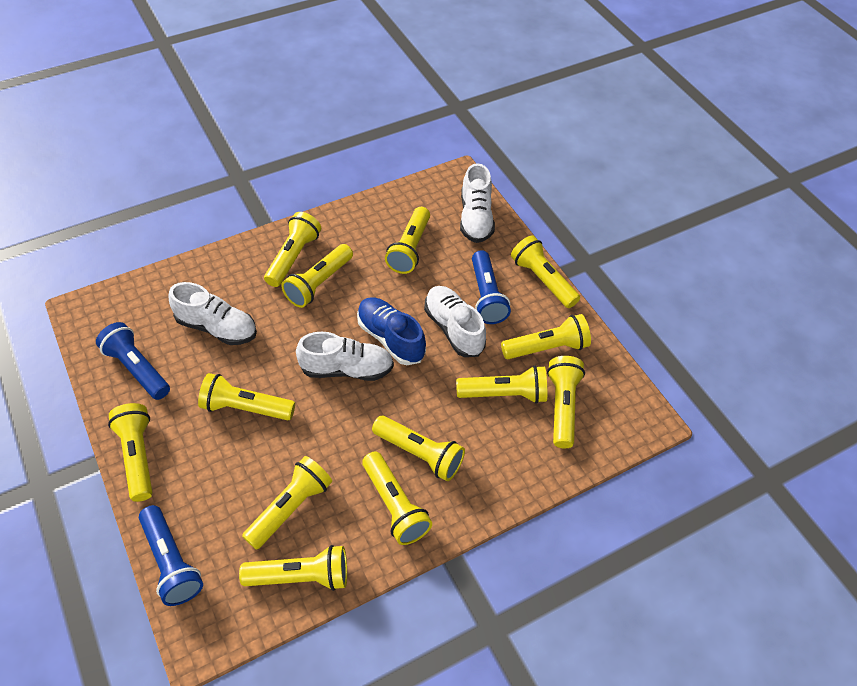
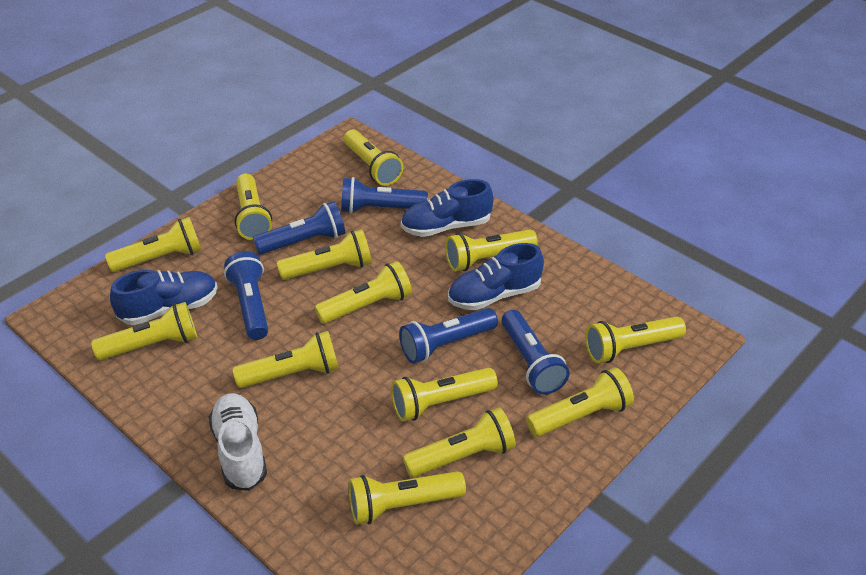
blue flashlight: [96,322,170,400] [139,505,203,606] [472,250,511,324] = 3 -> [224,251,268,340] [253,201,345,255] [341,177,428,214] [399,308,498,364] [501,310,570,394] = 5
blue shoe: [357,298,426,365] = 1 -> [110,270,218,325] [401,179,493,237] [448,243,544,310] = 3
white shoe: [168,282,257,345] [296,332,394,381] [424,286,486,357] [460,163,495,243] = 4 -> [209,393,267,491] = 1

